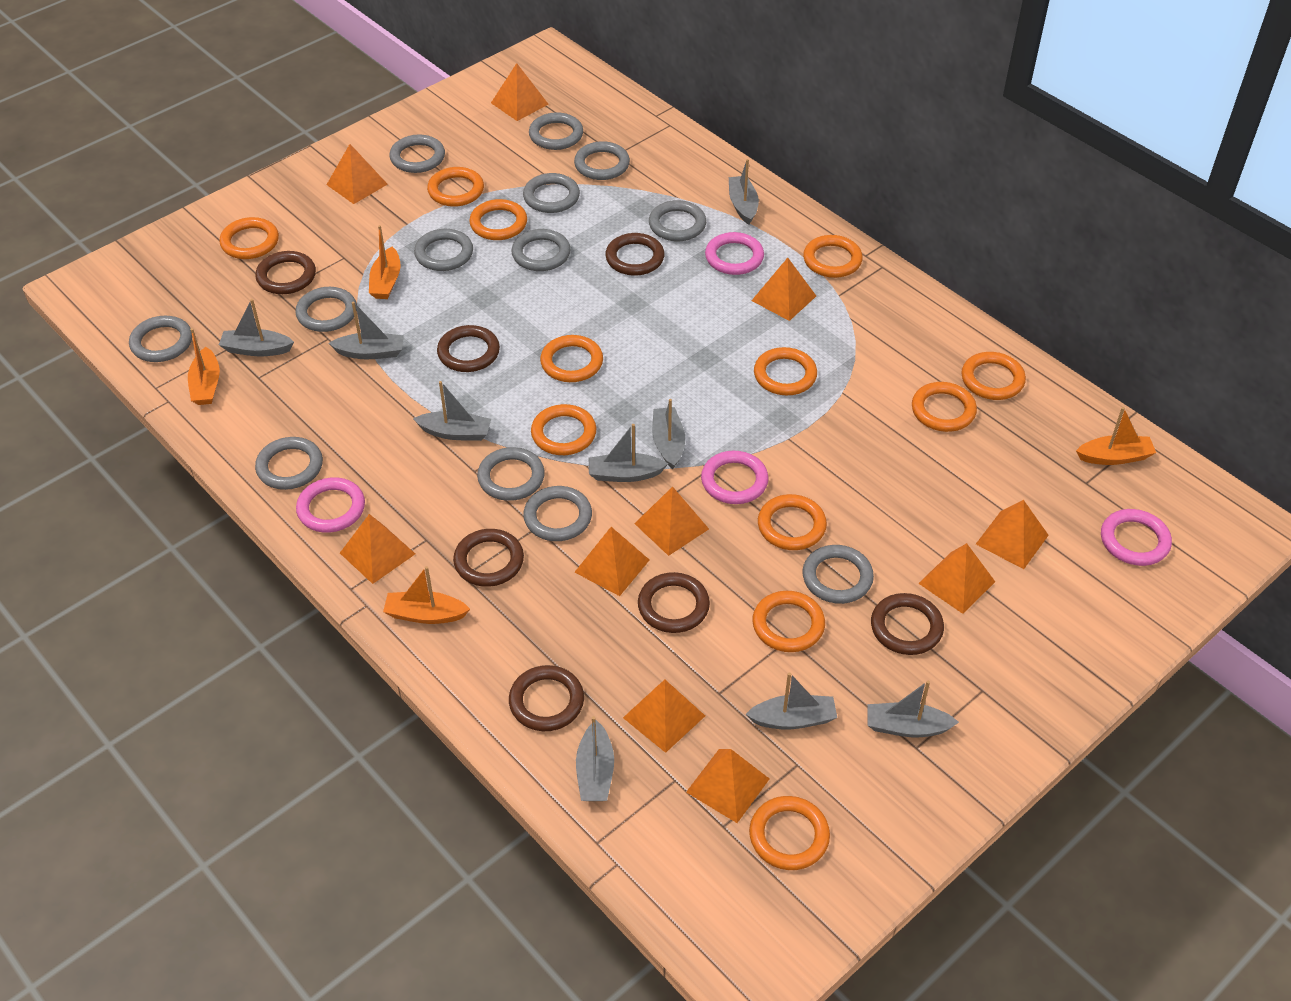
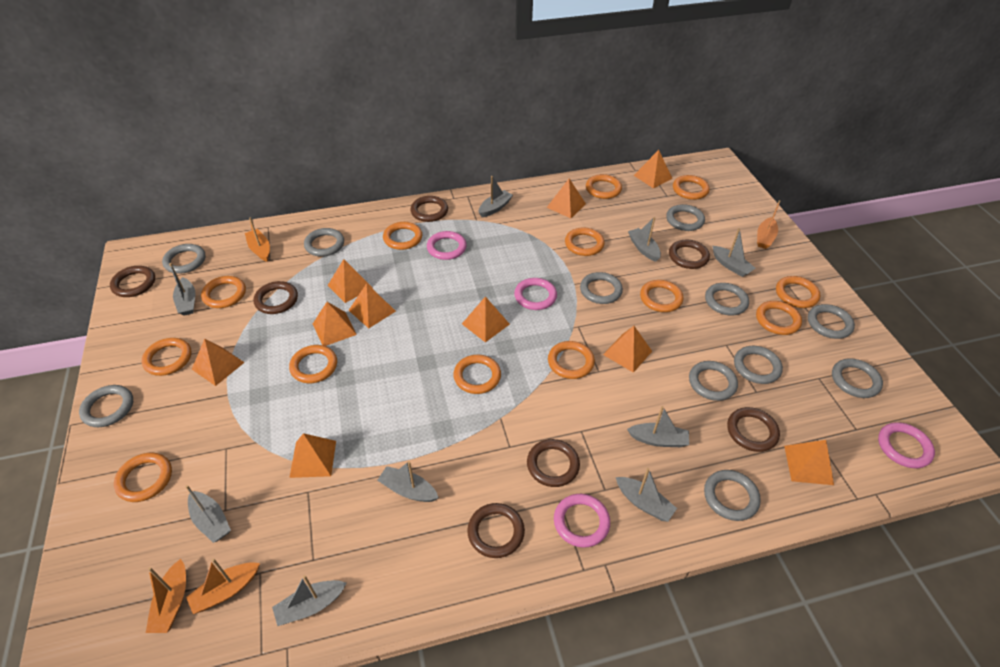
grey ring: [129,316,192,362] [255,437,323,490] [295,287,357,332] [390,134,445,173] [414,229,473,271] [477,447,545,501] [512,229,571,271] [523,173,580,213] [523,486,592,541] [529,112,583,150] [574,141,630,180] [649,200,706,241] [802,545,874,604] = 13 -> [79,385,133,427] [162,244,206,274] [304,228,344,257] [580,272,623,304] [666,204,705,231] [689,361,738,401] [704,470,761,521] [705,283,749,315] [734,346,783,384] [808,304,855,339] [832,358,883,398] = 11
orange ring: [219,217,279,259] [427,167,484,207] [469,199,527,240] [531,404,596,455] [540,335,603,382] [749,796,830,870] [752,591,825,652] [754,347,817,395] [758,494,827,550] [803,235,863,278] [912,382,977,432] [961,352,1026,400] = 12 -> [114,453,172,502] [142,338,191,376] [201,276,246,308] [289,345,337,383] [383,222,422,250] [453,355,501,394] [548,341,595,379] [565,227,605,256] [586,174,622,199] [640,280,684,312] [673,175,710,200] [756,301,802,335] [776,276,820,308] = 13

